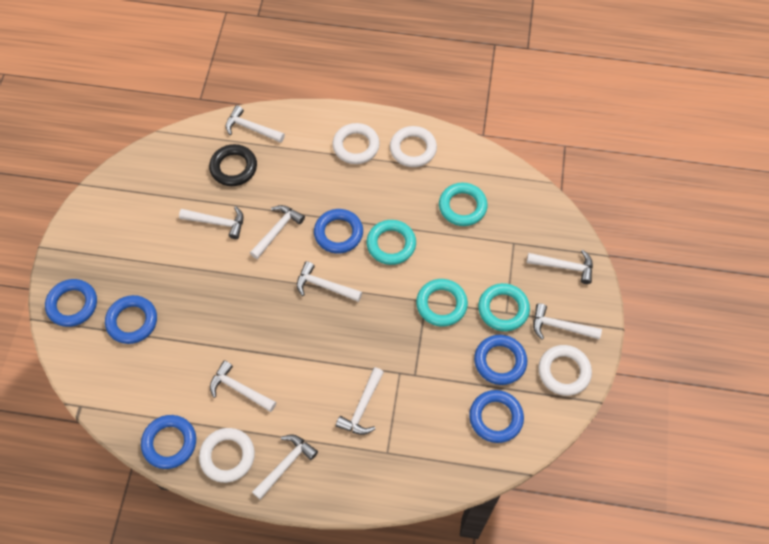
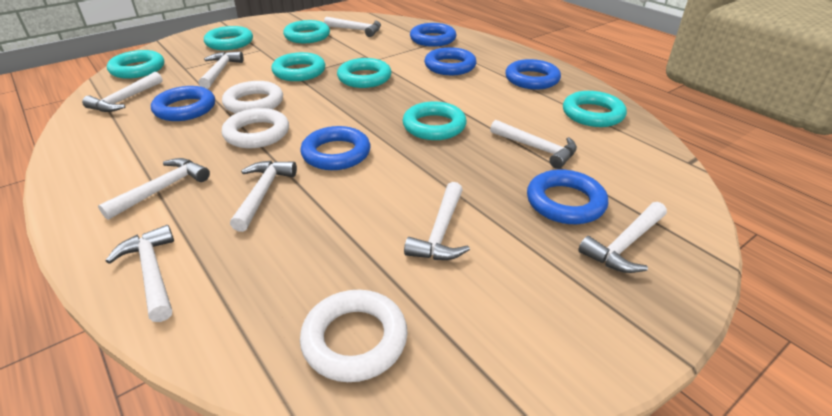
black ring: [209,144,257,186] = 1 -> none = 0
turquoise ring: [367,220,416,265] [416,279,468,327] [439,183,488,226] [478,283,530,331] = 4 -> [107,50,164,79] [204,26,253,50] [271,52,325,81] [283,20,330,43] [337,58,392,88] [403,101,467,140] [563,91,627,127] = 7
white ring: [199,428,255,483] [333,123,380,164] [390,126,437,167] [538,345,592,396] = 4 -> [222,81,283,114] [222,108,289,148] [300,290,408,382] = 3

